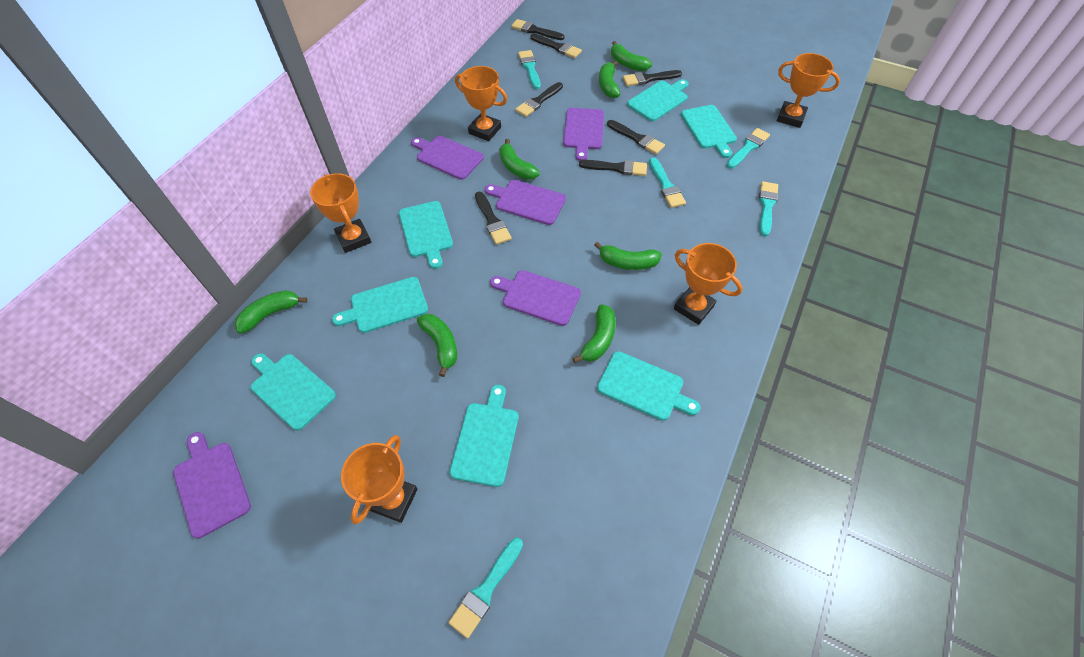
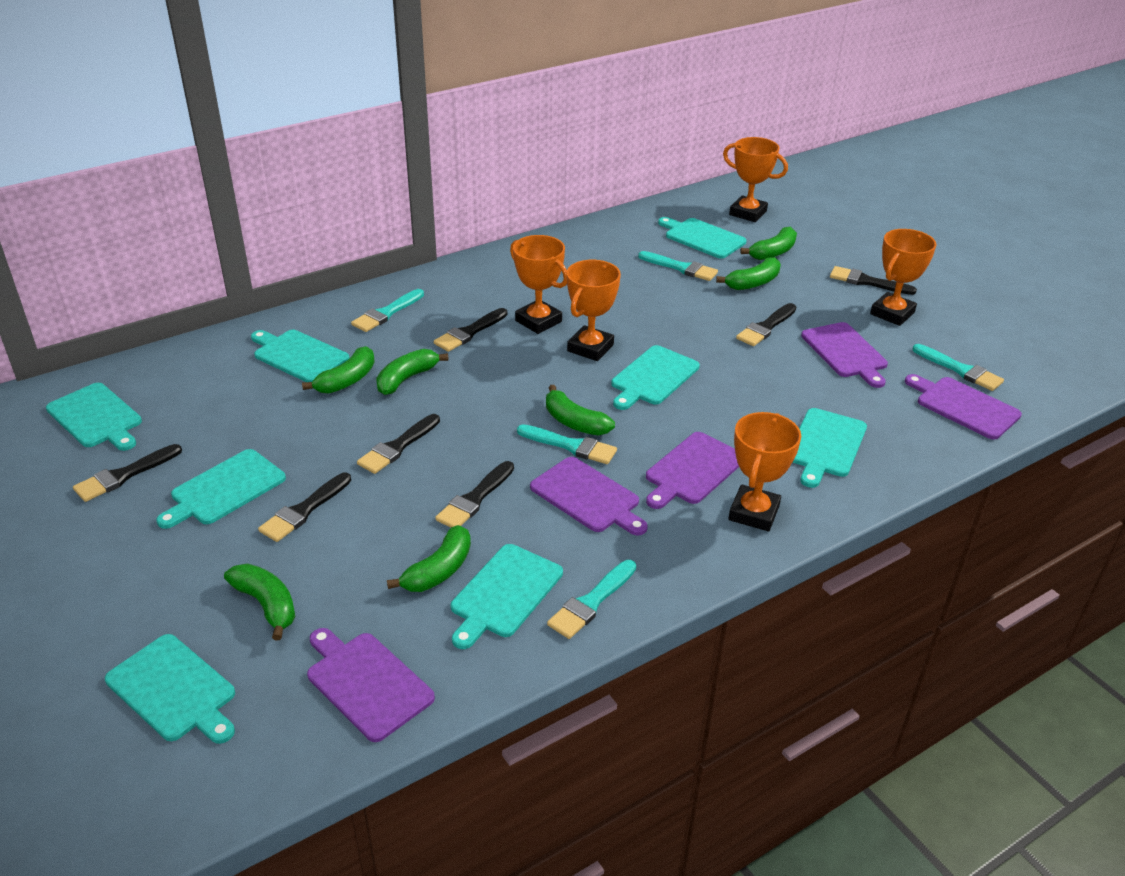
turquoise cutting board: [251,353,336,431] [332,277,428,333] [399,201,453,269] [450,385,519,487] [597,351,700,421] [627,79,689,121] [681,105,737,158] = 7 -> [46,383,142,451] [105,634,235,744] [156,449,286,529] [251,330,349,382] [451,544,563,649] [611,345,700,410] [658,217,747,259] [792,408,867,488] = 8

